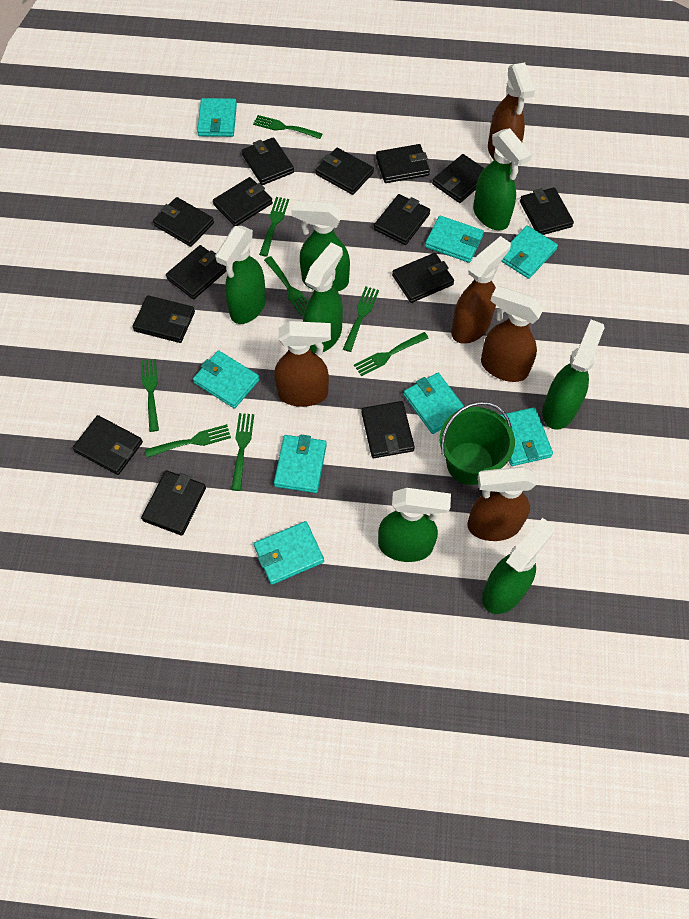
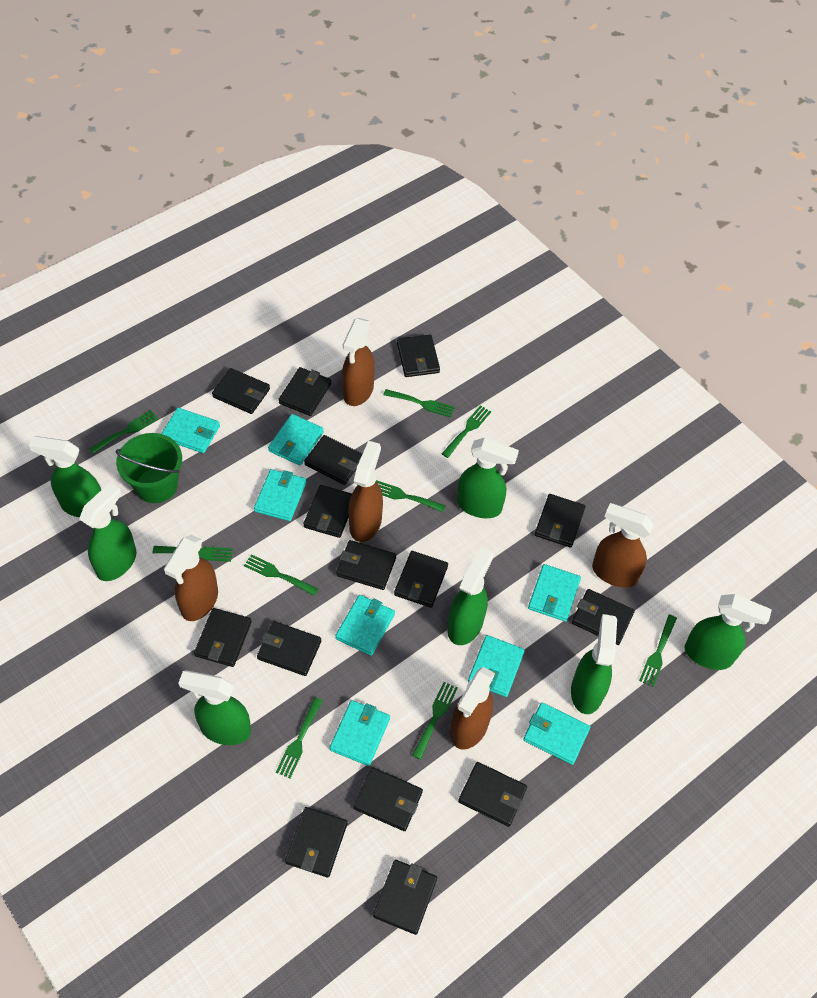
black wallet: [72,415,143,475] [132,295,195,343] [141,470,206,536] [153,197,214,247] [166,245,226,299] [213,177,273,226] [242,137,294,185] [316,148,374,195] [361,401,415,458] [374,194,430,245] [376,144,430,183] [392,253,454,303] [432,154,484,203] [520,187,574,235] = 14 -> [194,608,252,667] [212,368,270,414] [257,621,321,676] [278,367,331,416] [285,807,347,878] [303,485,352,538] [304,435,362,485] [336,540,396,590] [354,767,423,831] [373,860,437,935] [394,551,448,608] [397,335,440,377] [458,762,527,827] [535,494,585,548] [572,589,635,645] = 15
green fork: [141,359,159,432] [145,424,231,458] [231,413,254,491] [253,115,323,139] [259,197,289,257] [264,256,308,316] [343,286,379,352] [354,332,429,376] = 8 -> [89,410,158,454] [153,546,233,562] [244,554,318,596] [276,697,323,778] [376,480,445,512] [383,389,455,417] [412,682,458,760] [442,405,491,458] [639,614,677,687] = 9

